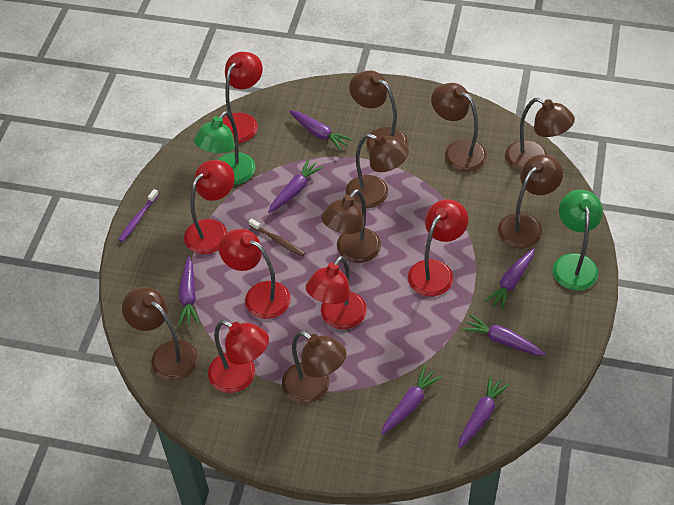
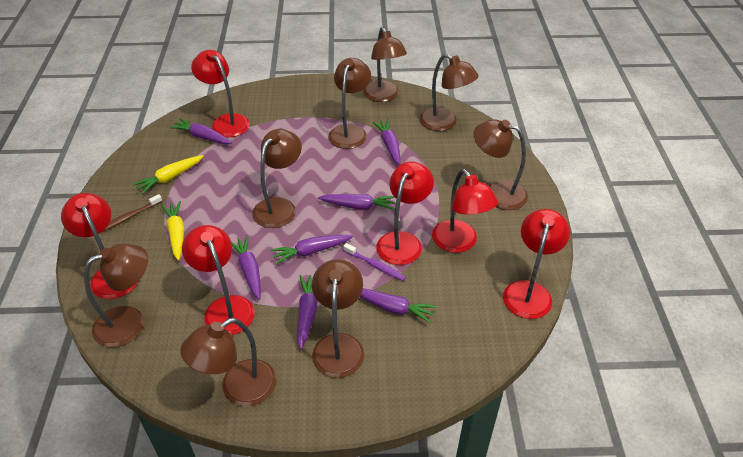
green lamp: [194,111,256,185] [553,190,603,291] = 2 -> none = 0
yellow carrot: none = 0 -> [133,155,204,194] [161,201,184,261] = 2

